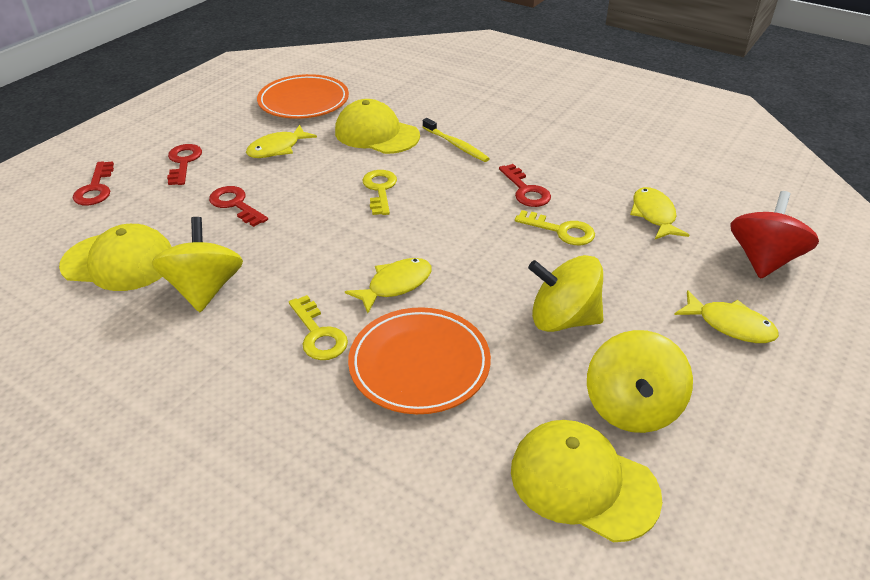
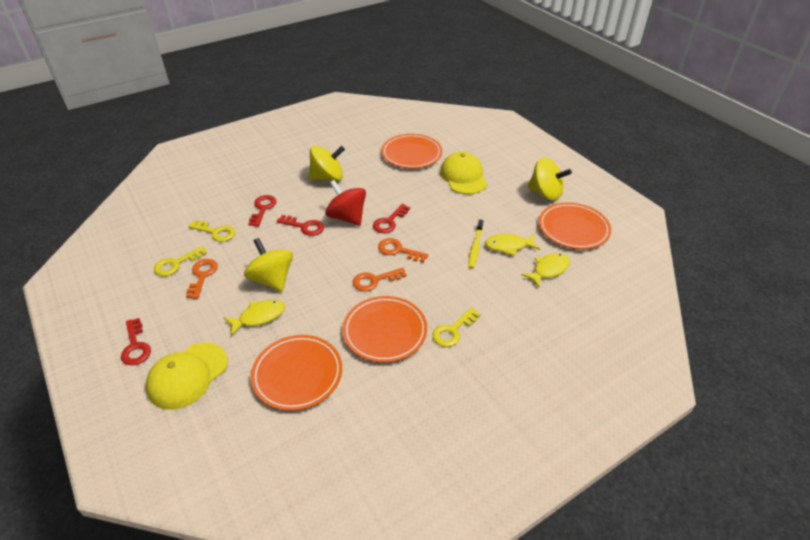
orange key: none = 0 -> [186,259,218,299] [353,268,407,291] [378,238,428,262] = 3
orange plate: [257,74,349,119] [348,307,491,414] = 2 -> [251,335,342,411] [342,296,427,363] [381,134,442,168] [539,203,611,249] = 4
yellow cap: [59,224,172,291] [335,99,420,154] [511,420,663,542] = 3 -> [146,342,228,410] [440,152,488,194] = 2
yellow fish: [246,125,317,158] [345,258,432,313] [630,187,689,239] [674,290,779,343] = 4 -> [224,300,285,336] [485,234,540,256] [521,253,570,288] = 3

